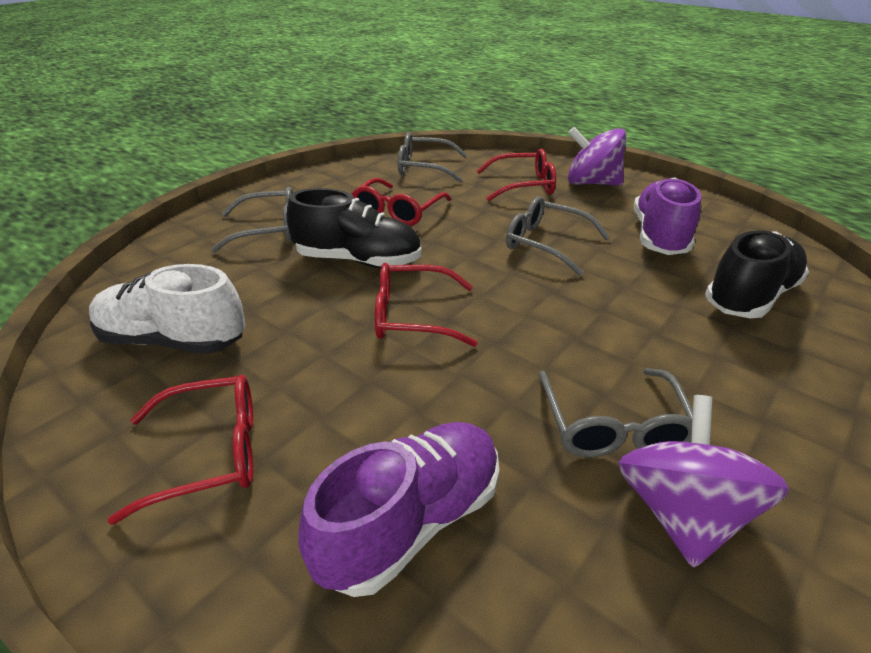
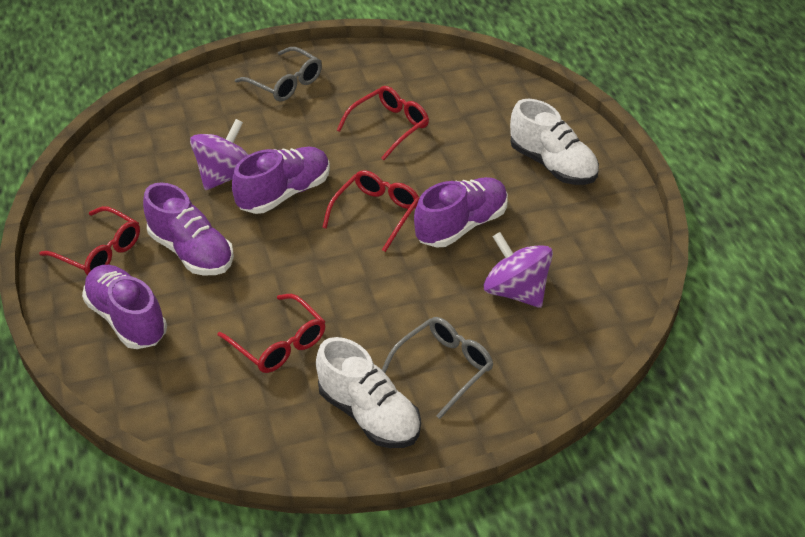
black shoe: [286,188,422,268] [705,230,809,318] = 2 -> none = 0
grey glasses: [211,187,293,253] [398,133,467,182] [506,196,610,276] [539,368,693,457] = 4 -> [235,47,322,102] [382,317,493,419] = 2
purple shoe: [298,422,499,597] [634,177,701,255] = 2 -> [82,265,167,349] [143,182,234,275] [232,147,330,214] [414,177,508,247] = 4
white shoe: [89,264,245,354] = 1 -> [316,337,421,448] [510,99,599,185] = 2

